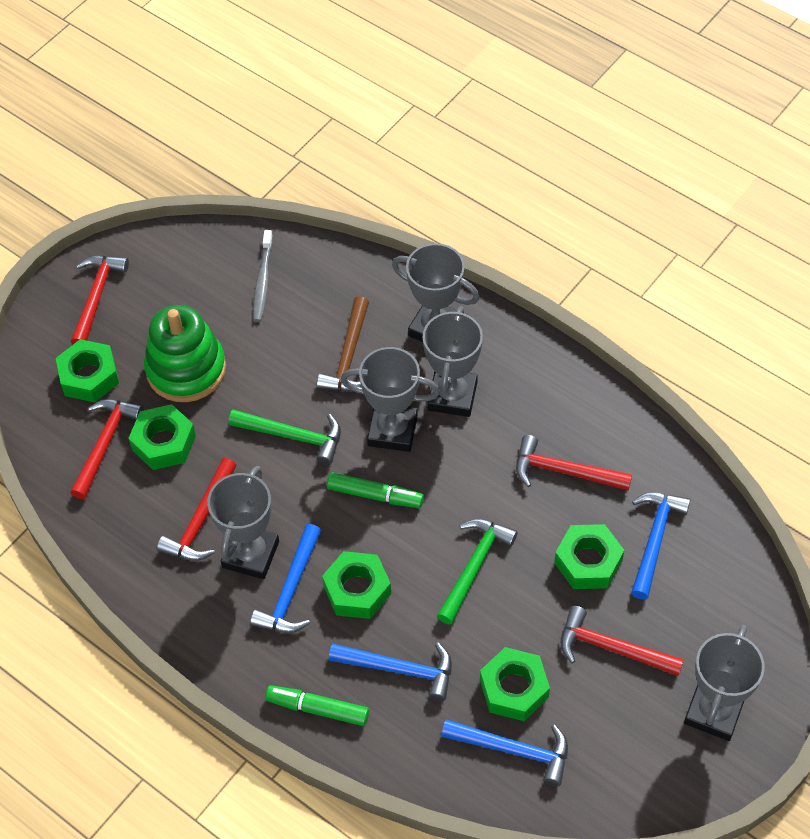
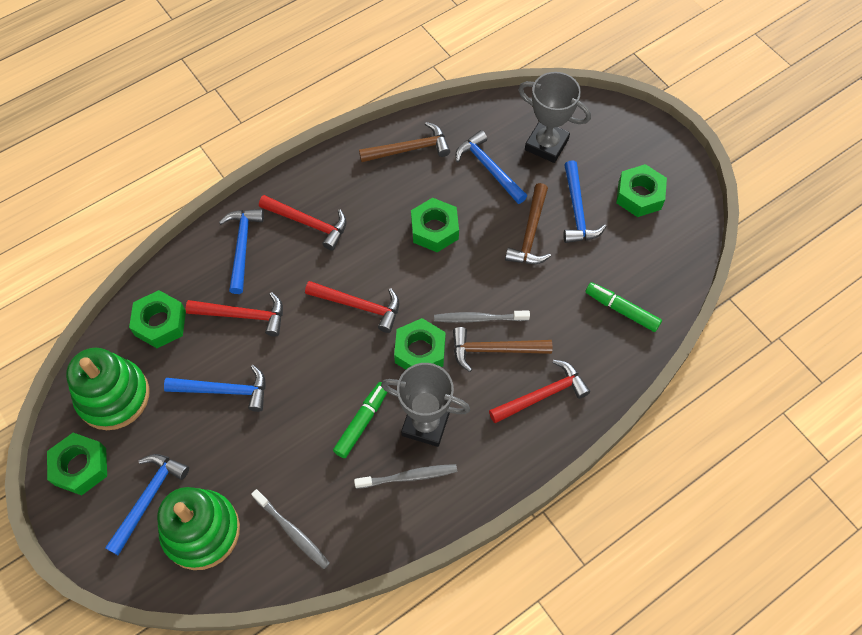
blue hammer: [250,524,321,633] [329,643,452,701] [441,720,568,786] [631,492,691,600] = 4 -> [105,454,189,555] [164,365,266,412] [219,209,264,294] [456,130,527,204] [563,160,607,243] = 5
brown hammer: [317,296,369,391] = 1 -> [359,122,450,162] [453,327,552,372] [505,183,551,264] = 3
green hammer: [228,409,341,465] [437,519,518,625] = 2 -> none = 0
green stacking toy: [144,305,226,402] = 1 -> [66,348,149,430] [157,487,240,570] = 2
grey toothbrush: [253,230,273,322] = 1 -> [251,489,330,569] [354,464,457,489] [434,311,530,323] = 3
grey trophy: [207,466,279,579] [340,347,440,452] [392,243,480,342] [423,306,483,417] [684,625,765,741] = 5 -> [381,363,470,447] [518,72,591,163] = 2
red hammer: [70,399,143,499] [71,255,129,344] [157,458,237,561] [516,435,632,491] [561,606,684,676] = 5 -> [186,292,283,337] [259,195,347,251] [305,281,399,333] [489,360,590,423] = 4

